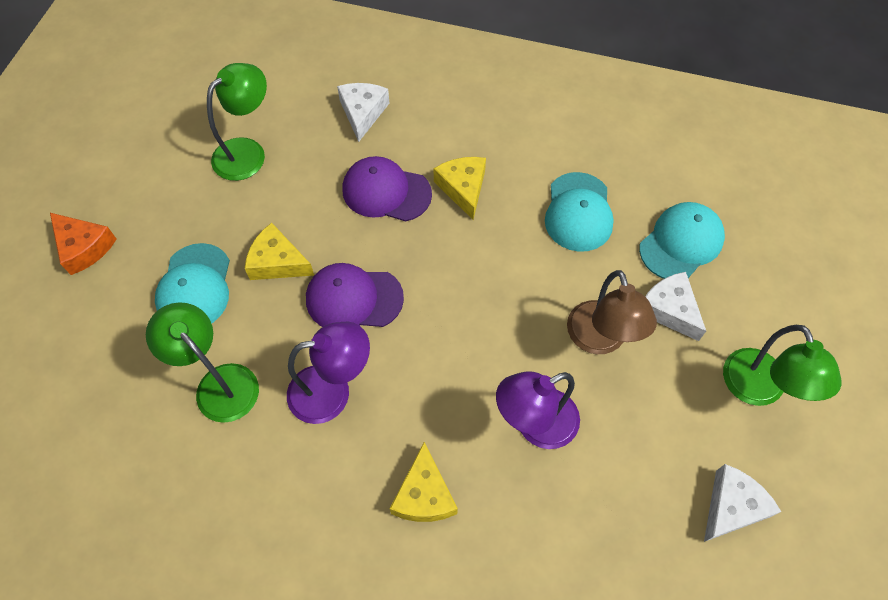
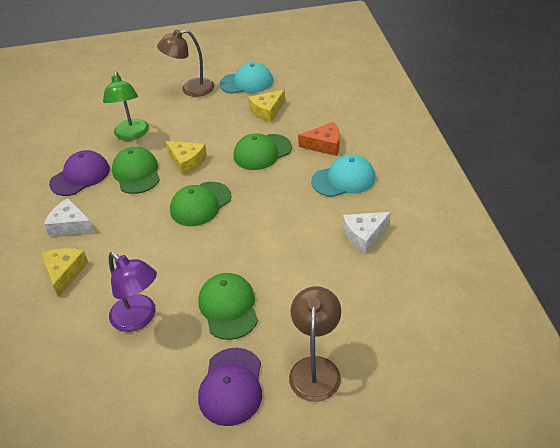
brown lamp: [567,270,657,354] = 1 -> [157,29,214,97] [289,286,341,402] = 2
green cap: none = 0 -> [112,147,160,194] [170,182,232,226] [198,273,258,340] [233,133,292,170] = 4
green lamp: [146,302,259,423] [207,63,267,181] [723,325,842,406] = 3 -> [103,71,149,140] = 1
purple lamp: [287,321,370,424] [496,372,580,449] = 2 -> [109,252,157,332] = 1
turquoise cap: [155,243,230,324] [545,172,614,252] [639,202,725,279] = 3 -> [220,62,273,94] [311,154,375,197] = 2
white cheese: [337,83,389,142] [645,272,706,341] [704,464,781,542] = 3 -> [44,198,94,236] [343,212,391,253] = 2

